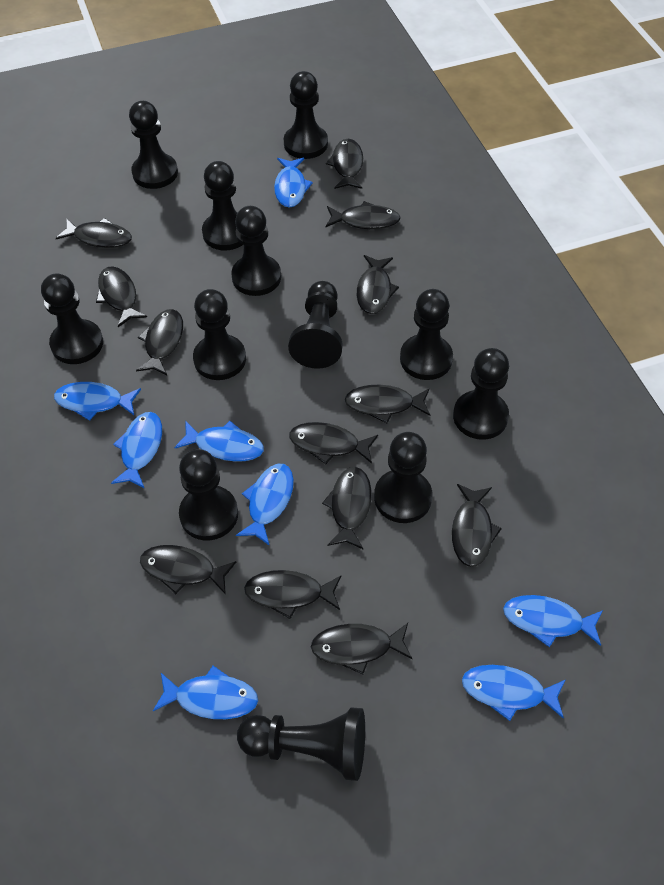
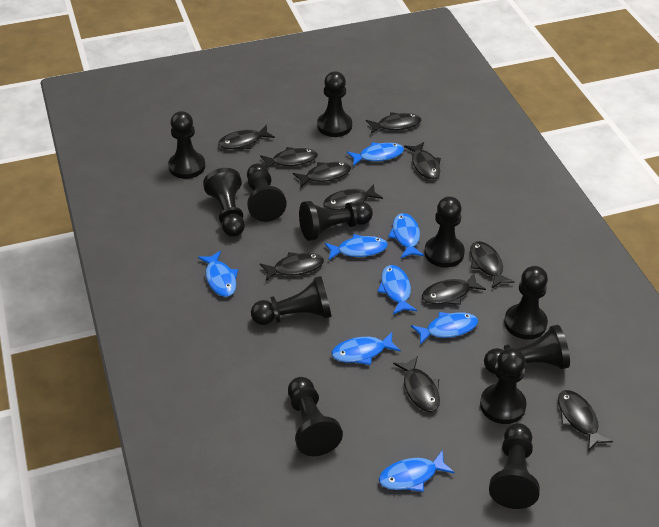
black fish: [56,218,132,248] [96,266,147,327] [136,309,183,375] [140,545,236,595] [244,570,341,619] [289,422,378,464] [311,623,412,674] [322,467,372,549] [326,139,363,189] [326,201,400,229] [345,385,430,423] [357,255,399,314] [452,484,502,567] = 13 -> [218,125,275,149] [260,147,318,168] [260,252,324,281] [293,162,351,188] [323,184,383,209] [366,112,421,134] [393,356,440,412] [404,142,441,179] [422,273,486,305] [470,241,514,288] [558,390,613,451] = 11

